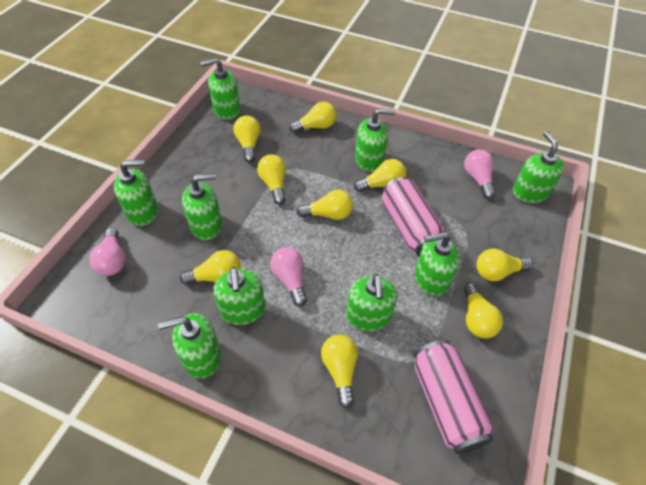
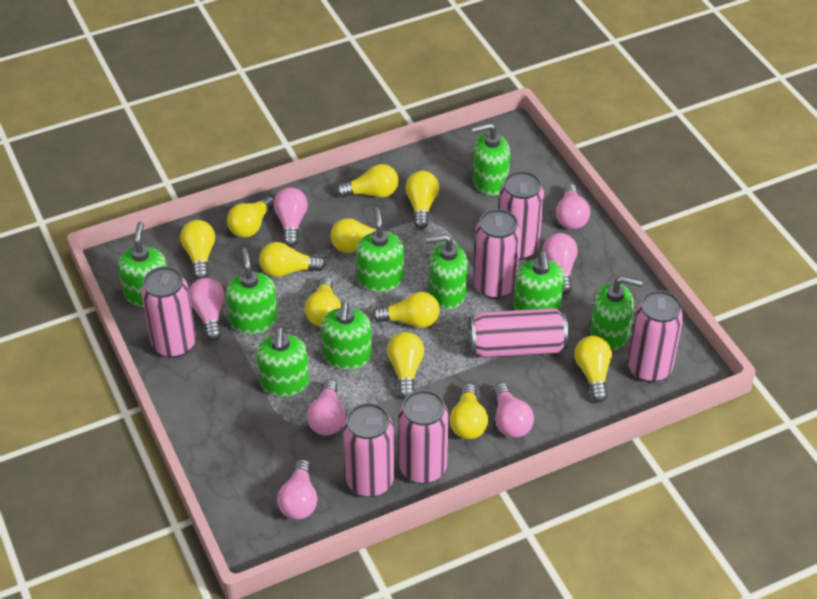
pink can: [381,177,445,256] [414,340,494,454] = 2 -> [141,266,196,358] [343,403,394,497] [398,390,449,484] [469,308,569,358] [473,209,521,299] [499,171,544,260] [628,290,684,382] = 7
pink light bulb: [89,228,126,276] [270,247,307,306] [464,149,496,199] = 3 -> [189,278,224,341] [274,188,308,247] [277,459,317,520] [307,379,346,436] [493,383,534,438] [543,233,578,295] [556,184,590,229] = 7
yellow light bulb: [180,250,241,285] [233,116,261,162] [257,154,286,205] [289,102,336,133] [296,190,353,220] [321,334,358,408] [354,159,406,192] [464,283,503,338] [476,249,533,281] = 9 -> [180,220,215,279] [227,196,274,238] [259,242,326,277] [305,277,341,327] [331,218,394,253] [336,164,399,198] [372,292,440,328] [387,332,424,398] [405,171,439,229] [450,383,488,439] [575,336,612,402] = 11

